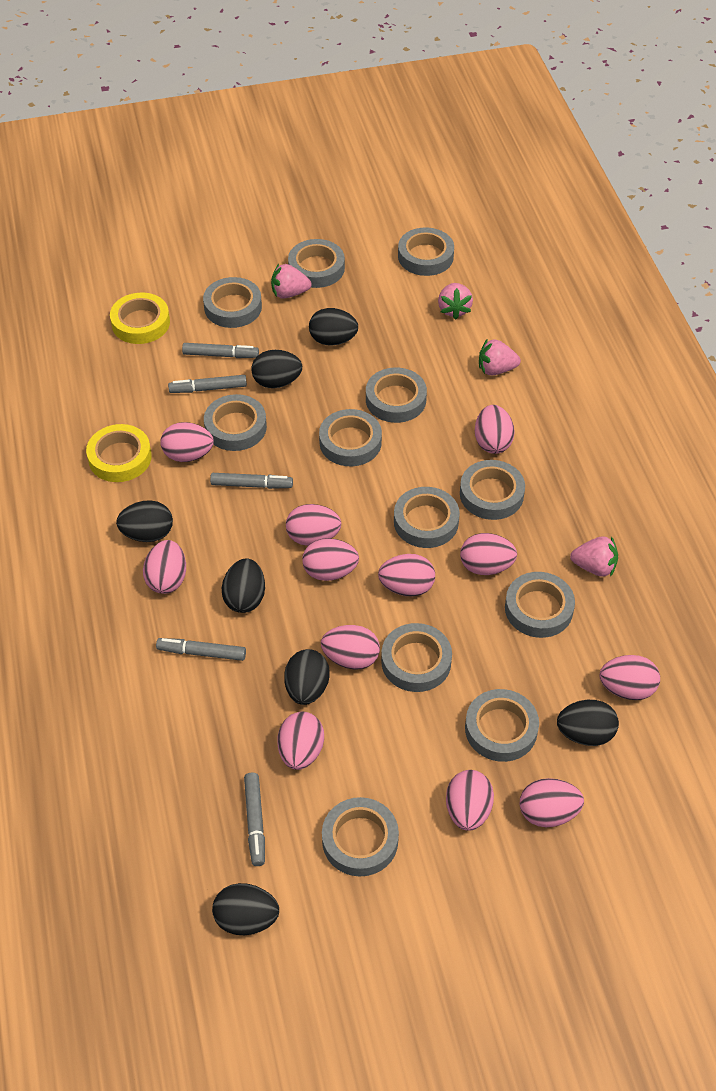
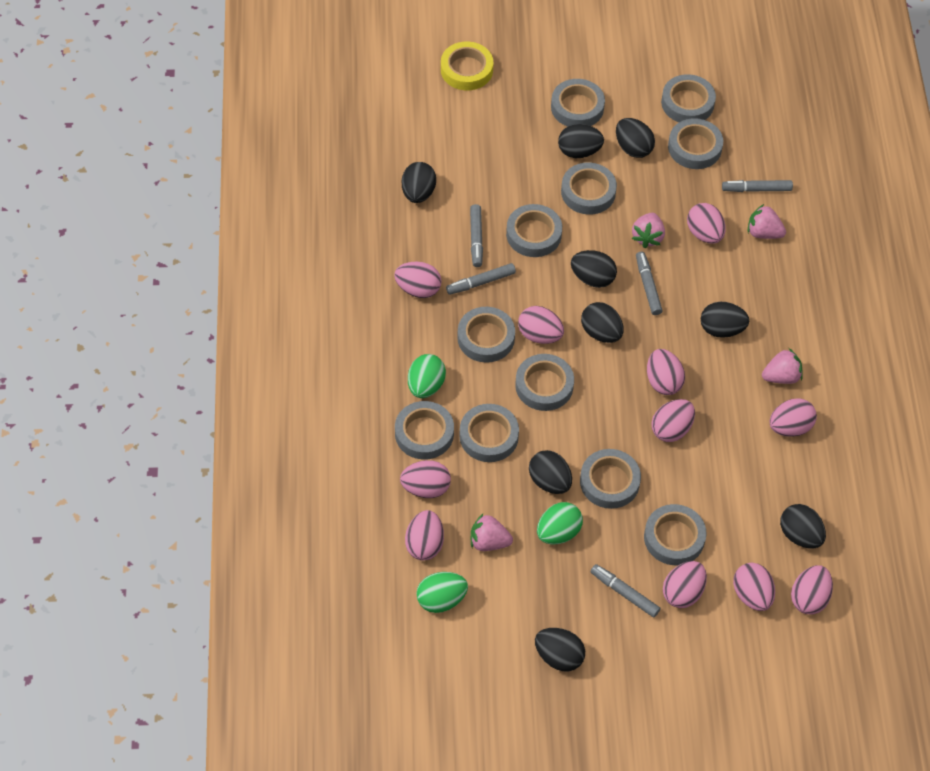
black egg: [116,500,173,542] [212,883,279,935] [222,559,265,613] [252,350,302,388] [284,649,330,705] [309,308,358,345] [557,700,619,746] = 7 -> [402,162,436,203] [529,450,572,494] [535,628,585,671] [558,124,604,158] [571,250,617,288] [581,302,623,343] [616,118,655,158] [701,302,749,338] [780,504,826,549] = 9
green egg: none = 0 -> [408,354,446,398] [416,572,468,613] [537,502,583,544] = 3
grey tape: [203,277,262,328] [204,394,267,451] [288,239,345,288] [319,409,382,466] [322,797,399,877] [366,368,427,423] [381,623,452,692] [394,487,460,548] [398,227,454,276] [460,460,525,520] [465,689,539,762] [505,572,575,638] = 12 -> [395,401,454,460] [457,307,515,363] [460,404,519,462] [506,204,562,257] [515,354,574,411] [551,79,605,127] [561,162,617,214] [580,449,641,509] [644,504,707,565] [661,74,716,122] [668,118,723,169] = 11
pink egg: [143,540,186,594] [160,422,214,462] [278,712,324,770] [286,504,341,546] [302,538,359,581] [321,625,380,670] [378,554,435,596] [446,770,494,831] [460,533,517,575] [475,405,515,454] [520,778,584,827] [600,655,660,700] = 12 -> [394,261,441,298] [400,460,451,498] [405,510,444,561] [518,306,564,344] [647,349,685,395] [652,399,695,442] [663,561,707,608] [687,203,726,244] [733,563,775,611] [770,398,817,437] [791,565,833,615] = 11
yellow tape: [86,424,152,482] [110,293,170,344] = 2 -> [441,42,493,90] = 1

